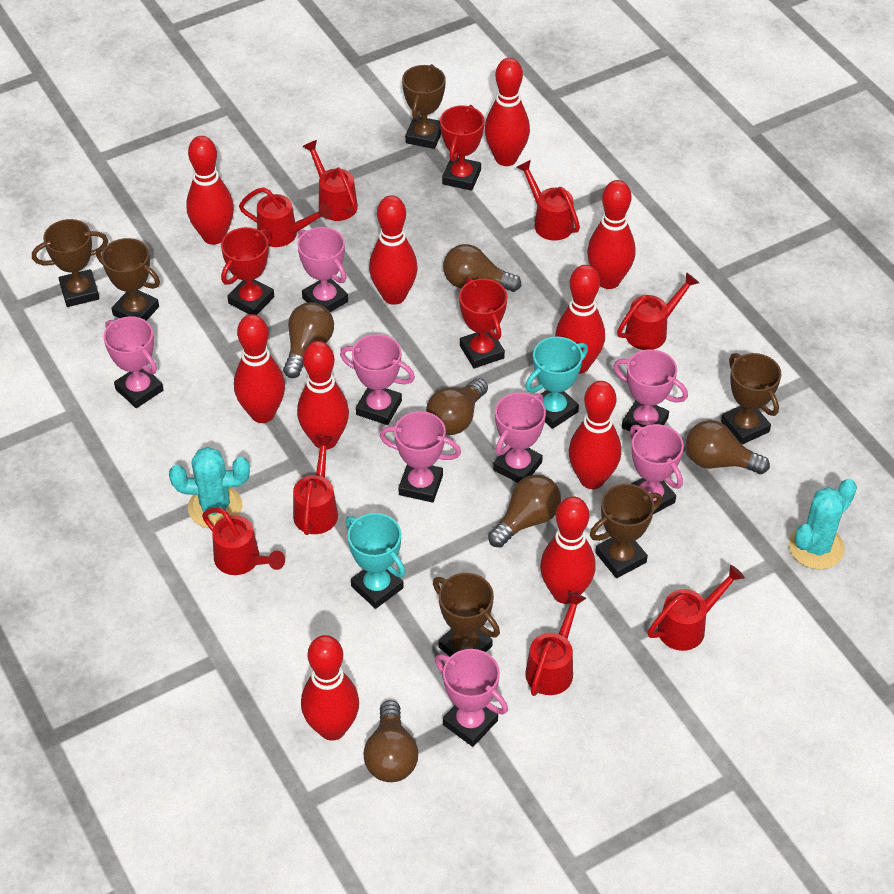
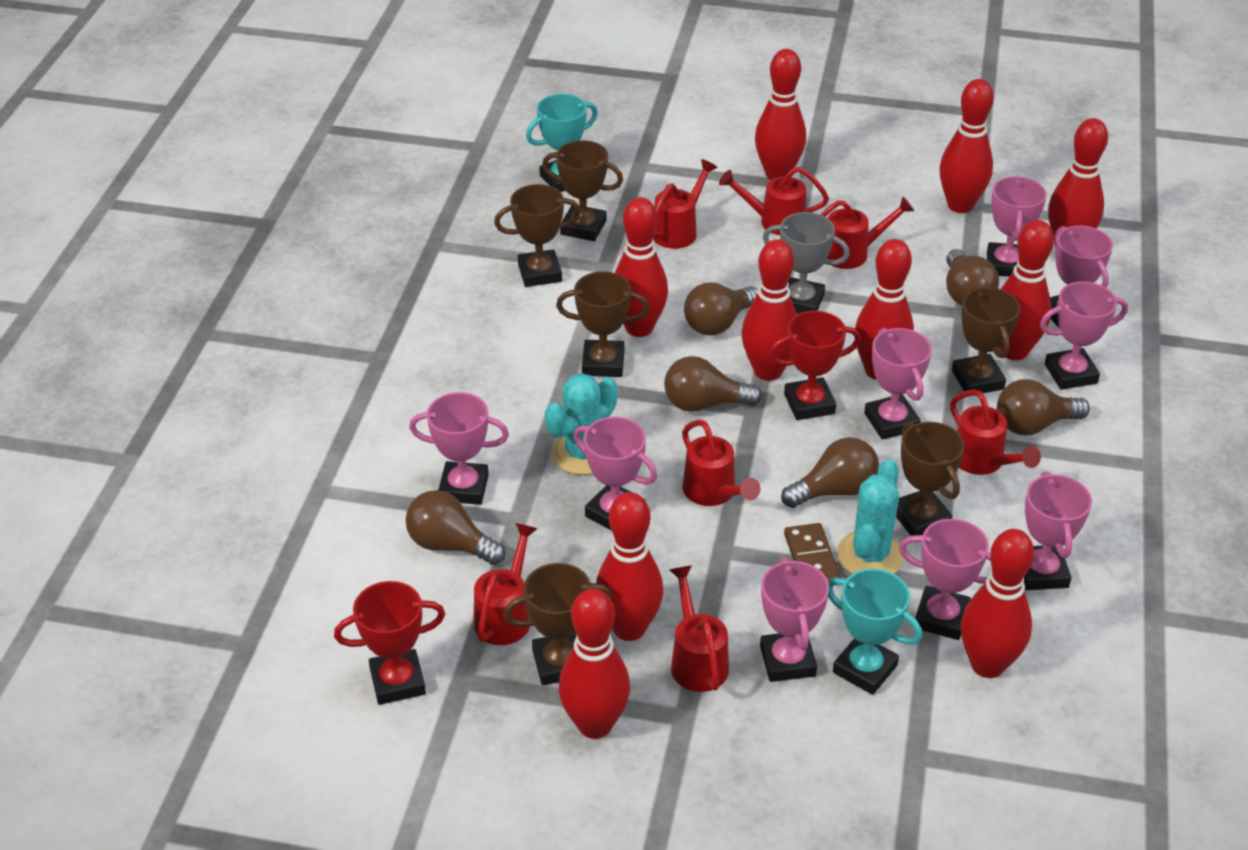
brown domino: none = 0 -> [784,523,841,581] = 1
grey trophy: none = 0 -> [763,212,850,314] = 1
pink trophy: [104,316,163,408] [298,227,348,312] [340,334,415,425] [380,411,461,503] [435,649,508,747] [493,392,546,483] [613,349,688,433] [630,424,684,514] = 8 -> [409,392,509,505] [574,417,657,531] [760,557,829,682] [864,328,932,440] [899,519,991,640] [987,176,1047,277] [1024,472,1092,590] [1040,282,1128,390] [1050,226,1113,328] = 9
red trophy: [221,227,274,315] [440,105,484,191] [459,278,507,369] = 3 -> [334,581,445,705] [769,311,861,420] = 2
red watering can: [202,507,285,575] [239,187,332,247] [293,436,338,535] [302,140,358,221] [517,160,580,241] [525,592,586,696] [617,272,699,350] [648,565,745,651] = 8 -> [474,523,538,645] [653,159,718,249] [669,565,729,692] [682,420,760,506] [719,167,829,235] [820,196,914,269] [950,390,1041,475] = 7

